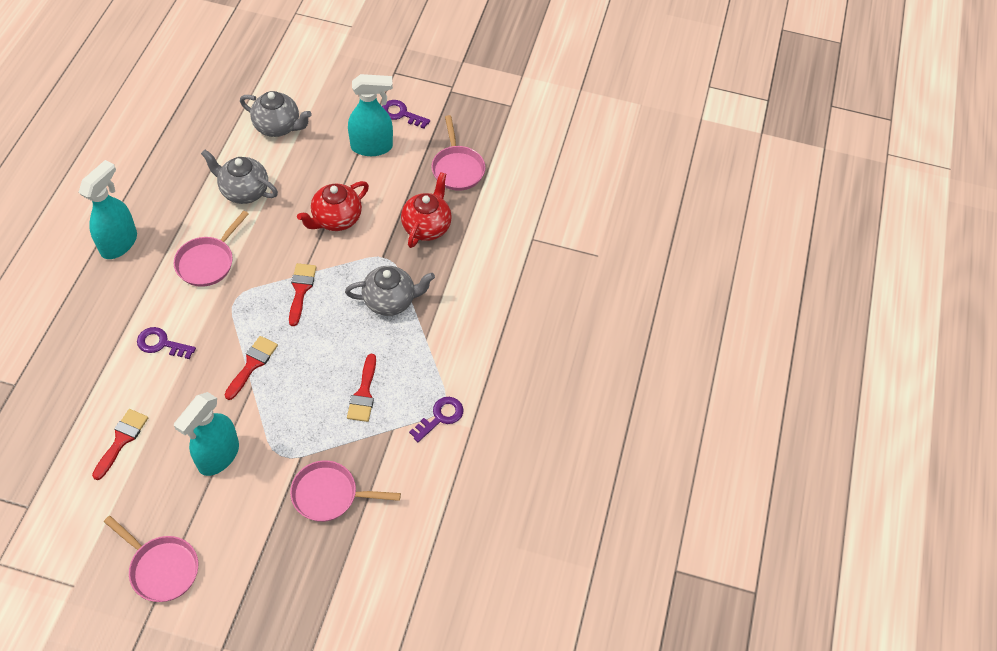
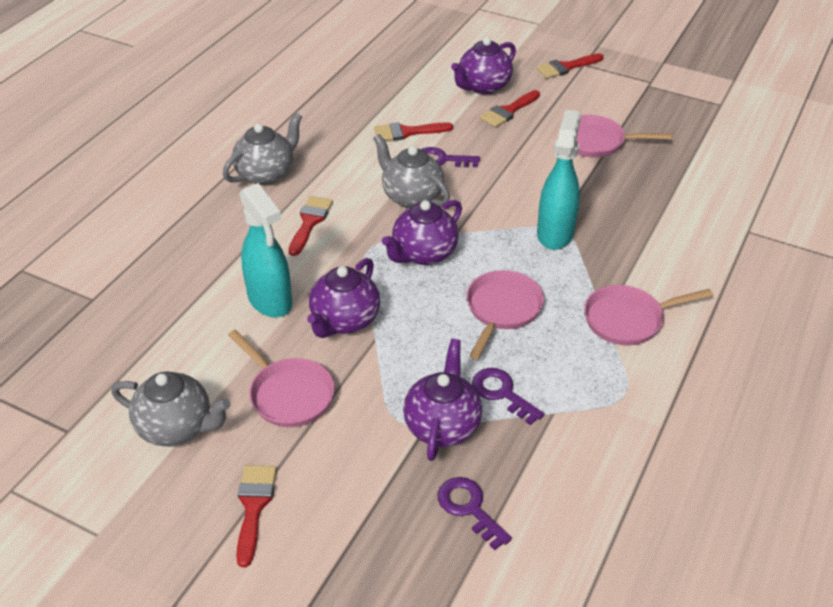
purple teapot: none = 0 -> [307,258,380,338] [382,200,462,265] [403,339,482,461] [451,37,516,95] = 4
red brush: [92,409,148,480] [224,336,278,400] [289,263,316,326] [347,354,376,422] = 4 -> [236,465,277,567] [289,196,333,256] [374,122,453,141] [480,90,540,127] [536,53,604,78] = 5
red teapot: [297,181,369,231] [401,172,452,248] = 2 -> none = 0
turquoise spray bottle: [78,160,137,259] [174,392,239,476] [348,74,393,156] = 3 -> [239,183,292,318] [537,110,581,250] = 2

